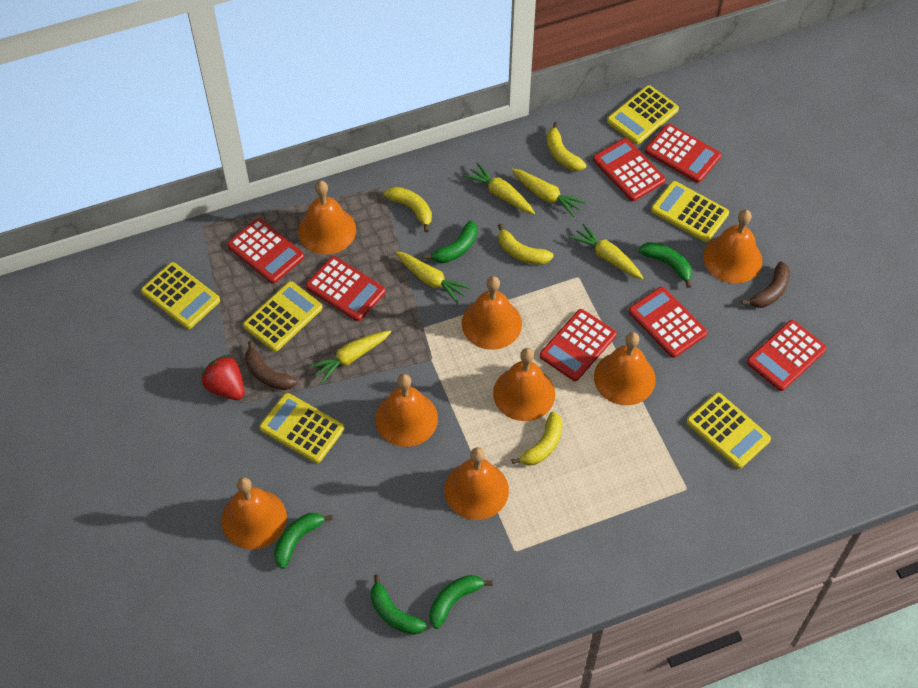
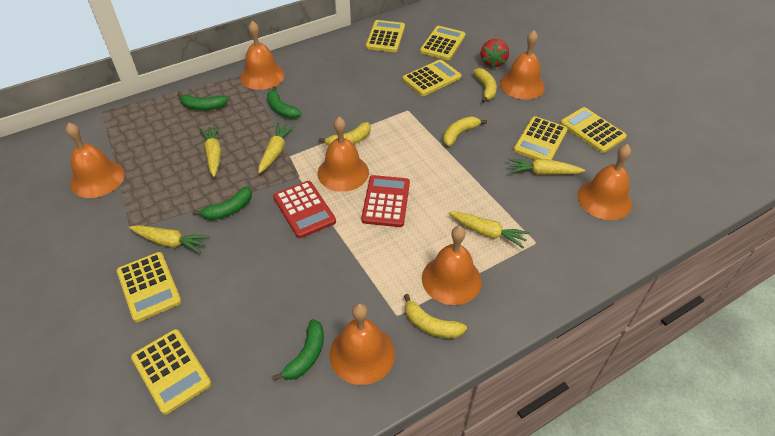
brown banana: [245,341,297,390] [741,261,790,308] = 2 -> none = 0
green banana: [274,513,333,569] [370,574,427,635] [424,220,477,263] [429,575,493,629] [638,242,692,288] = 5 -> [177,93,229,110] [193,186,252,220] [267,86,301,119] [273,319,324,381] = 4
orange bell: [221,477,287,549] [298,181,356,254] [375,374,438,447] [445,447,509,520] [462,276,522,350] [493,348,555,421] [594,332,656,405] [703,210,762,283] = 8 -> [66,122,125,198] [240,21,285,90] [317,117,369,192] [329,303,395,385] [422,226,482,305] [500,30,545,100] [577,144,632,220] = 7
red calculator: [227,218,304,284] [306,256,386,321] [540,309,617,381] [593,138,666,201] [628,287,707,358] [645,124,721,183] [747,320,827,391] = 7 -> [273,181,336,238] [361,175,410,227] = 2
yellow calculator: [141,262,220,329] [243,281,323,352] [259,393,344,463] [607,85,679,144] [651,181,729,242] [686,392,771,469] = 6 -> [116,252,182,322] [131,329,212,415] [366,20,405,52] [402,59,462,96] [420,26,466,60] [513,116,568,160] [560,107,627,153] = 7

